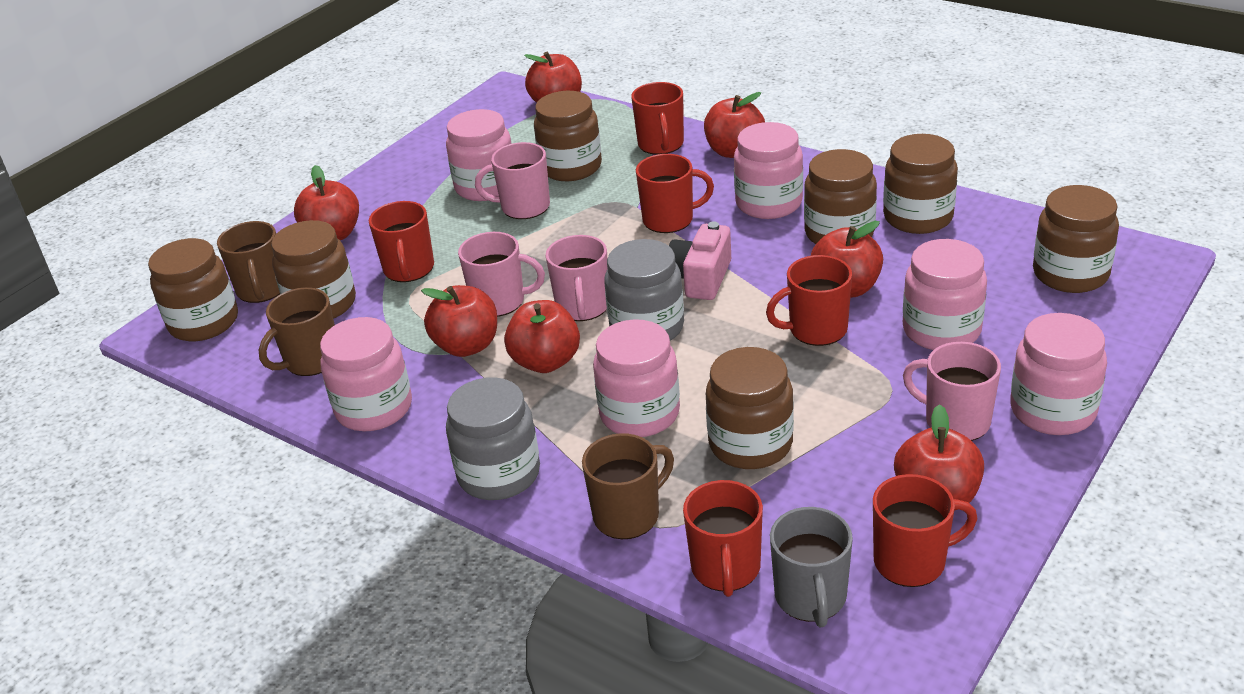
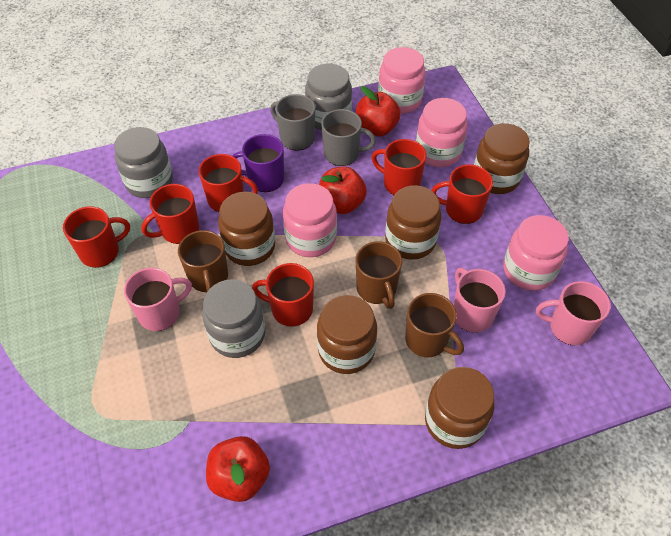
brown jar: [148,238,238,341] [271,220,356,319] [534,91,602,181] [706,347,794,469] [804,149,877,244] [883,134,958,234] [1033,185,1119,293] = 7 -> [218,192,275,266] [317,295,377,374] [385,185,441,260] [425,367,495,449] [474,123,530,194] = 5
grey jar: [446,377,540,500] [604,239,684,341] = 2 -> [114,127,173,198] [202,279,265,358] [305,64,352,130] = 3
grey mug: [770,507,853,627] = 1 -> [270,94,315,150] [321,109,376,166] = 2
pink camera: [669,221,731,300] = 1 -> none = 0
pink jar: [320,317,412,431] [446,109,511,201] [593,319,680,437] [734,122,803,219] [903,239,987,350] [1010,313,1107,435] = 6 -> [283,183,337,257] [378,47,426,114] [416,98,468,167] [503,215,569,291] = 4
pink mug: [458,232,545,317] [475,142,550,219] [545,235,608,321] [903,342,1001,441] = 4 -> [124,268,192,331] [453,268,505,332] [536,281,611,345] = 3
purple mug: none = 0 -> [232,134,284,192] = 1
red apple: [294,165,359,240] [421,285,497,357] [504,300,580,373] [524,51,582,103] [704,92,765,158] [811,221,883,298] [894,404,984,511] = 7 -> [206,436,270,502] [319,167,367,214] [356,86,401,137] = 3

